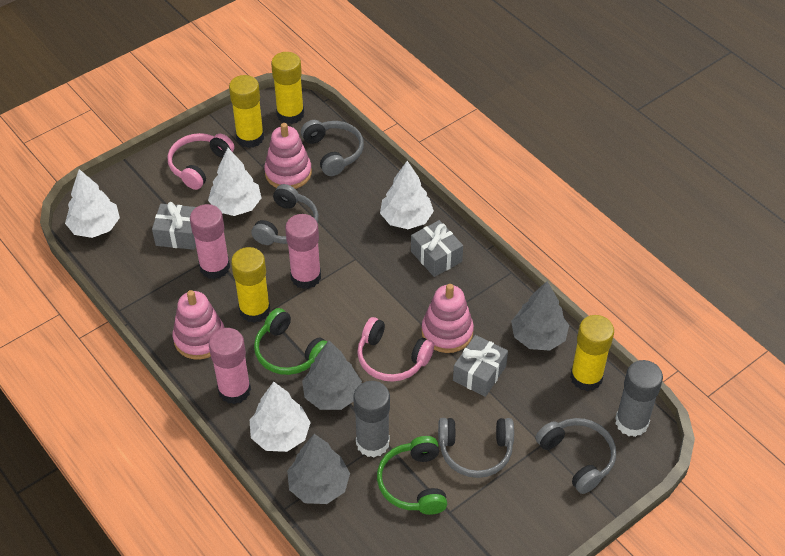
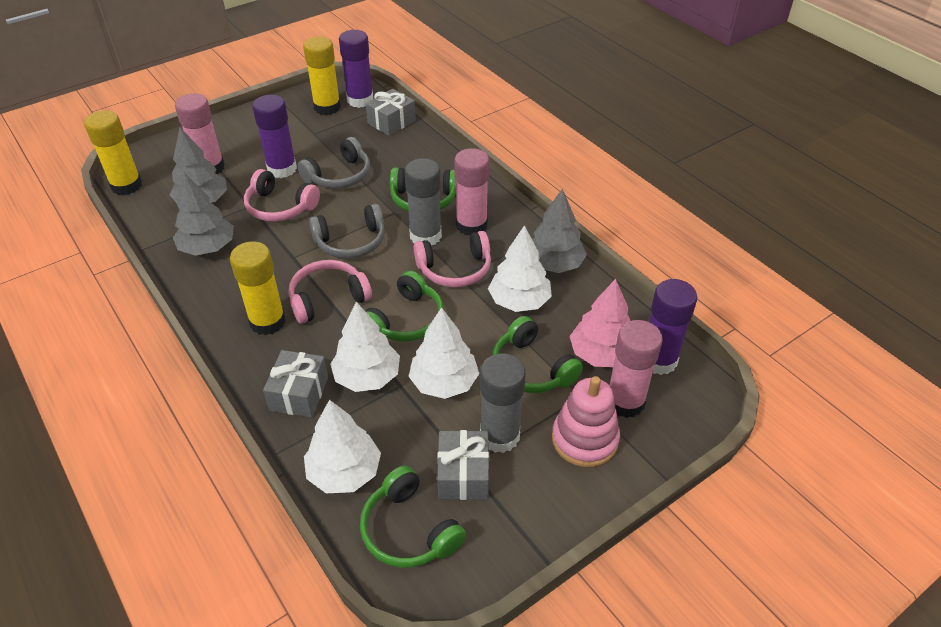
green headphones: [254,308,327,375] [377,436,447,515] = 2 -> [360,466,466,568] [365,271,444,341] [390,168,456,211] [492,316,583,393] = 4
grey headphones: [251,184,318,245] [301,120,364,176] [438,418,514,478] [535,418,616,494] = 4 -> [297,137,370,188] [309,204,385,258] = 2
pink headphones: [168,133,234,190] [357,317,434,382] = 2 -> [244,169,320,221] [288,260,372,324] [414,231,491,287] = 3
pink stacking toy: [173,290,225,360] [264,123,312,189] [421,284,474,353] = 3 -> [552,376,620,467] = 1
pink tree: none = 0 -> [570,279,630,367] = 1
purple glue stick: none = 0 -> [252,95,297,178] [339,30,373,108] [649,279,697,375] = 3
yellow glue stick: [229,75,264,148] [231,247,271,323] [271,52,304,124] [570,315,614,391] = 4 -> [84,110,142,195] [230,241,286,335] [303,37,341,115] = 3

